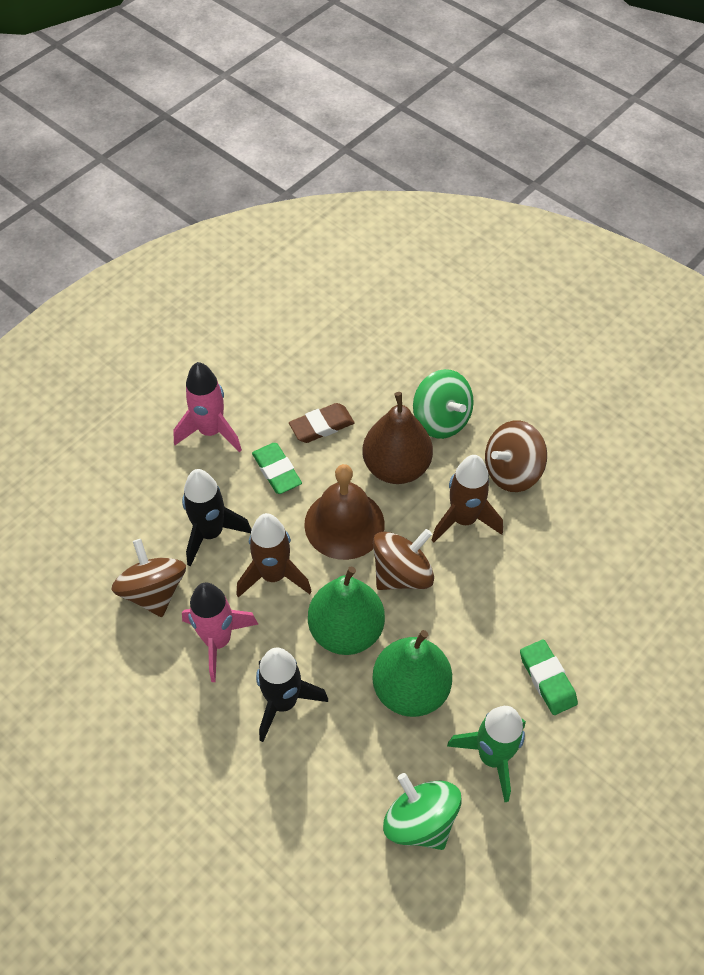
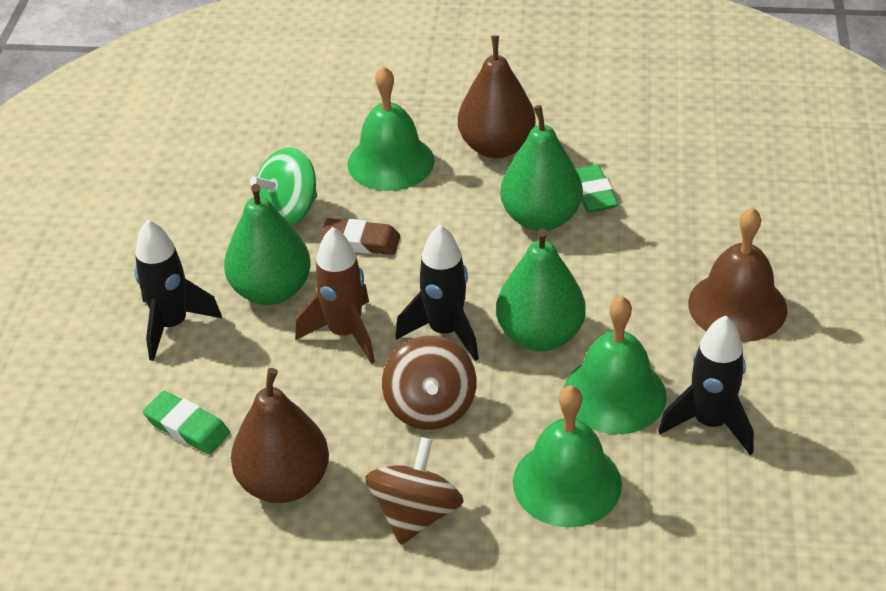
black rocket: [182,469,252,566] [256,648,328,742] = 2 -> [134,219,222,361] [395,225,479,361] [658,315,754,455] = 3
brown pear: [362,392,433,484] = 1 -> [231,368,329,503] [458,35,536,158] = 2
brown rocket: [236,513,312,598] [432,455,503,542] = 2 -> [295,227,375,364] = 1
brown spinning top: [111,539,186,617] [373,529,434,590] [485,421,547,492] = 3 -> [365,437,464,545] [382,336,476,430] = 2
green bell: none = 0 -> [348,66,435,191] [513,385,622,527] [564,296,667,434] = 3
green pear: [308,566,385,655] [372,630,452,717] = 2 -> [224,184,311,305] [496,228,586,351] [500,105,583,231] = 3
green rocket: [447,706,526,802] = 1 -> none = 0
green spinning top: [383,773,461,850] [413,369,474,439] = 2 -> [250,148,317,226] = 1
pink rocket: [173,362,242,453] [182,582,258,682] = 2 -> none = 0

